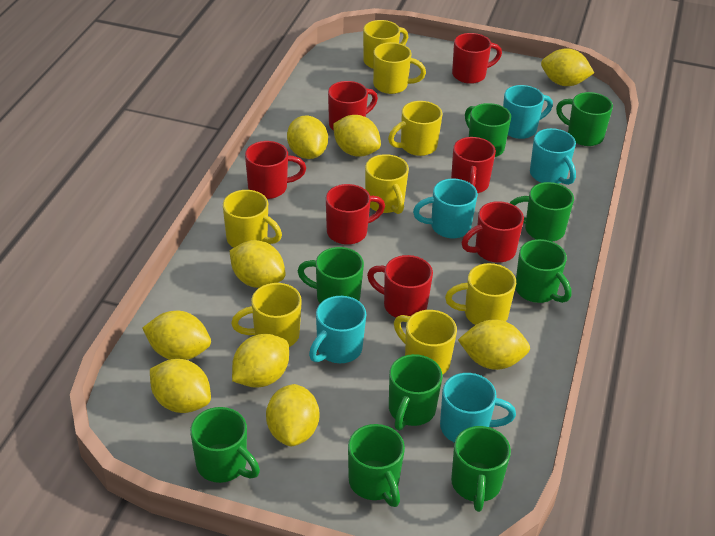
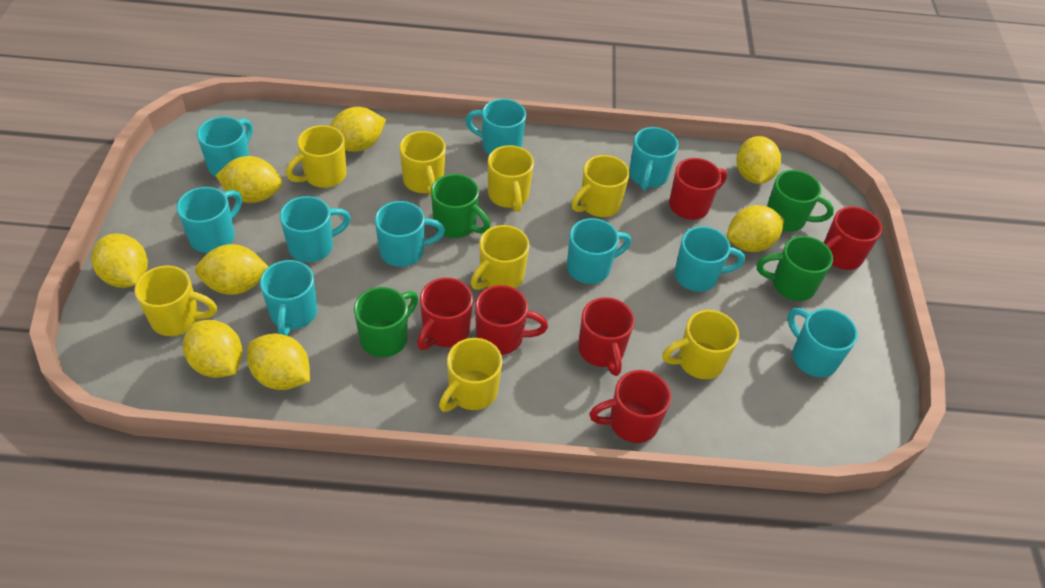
green mug: [190,407,260,483] [297,247,364,303] [348,424,405,507] [389,354,442,430] [451,426,511,512] [465,103,511,157] [510,182,574,242] [515,239,571,303] [556,92,613,146] = 9 -> [354,287,418,357] [431,174,491,238] [757,236,833,301] [767,170,834,232] = 4
red mug: [245,141,306,199] [326,184,385,245] [328,81,378,131] [367,255,433,318] [451,137,496,193] [452,33,502,84] [462,201,524,263] = 7 -> [417,278,473,350] [475,285,548,355] [578,297,634,376] [589,370,671,443] [669,158,727,220] [824,206,882,270] = 6
turquoise mug: [309,296,367,363] [413,179,478,238] [440,373,516,443] [503,85,553,139] [530,128,576,185] = 5 -> [177,187,242,253] [197,116,253,177] [260,260,317,336] [280,196,351,262] [375,201,445,267] [465,99,526,155] [567,218,631,284] [629,127,679,190] [674,226,745,292] [787,308,858,377] = 10
yellow lemon: [142,311,211,360] [150,359,211,413] [230,240,285,288] [232,334,289,388] [266,384,319,446] [287,115,328,159] [333,115,381,157] [458,319,530,370] [541,48,594,86] = 9 -> [91,233,148,288] [183,320,243,378] [195,244,269,295] [215,156,282,203] [247,334,310,390] [330,107,386,152] [727,205,784,252] [736,136,781,184] = 8

